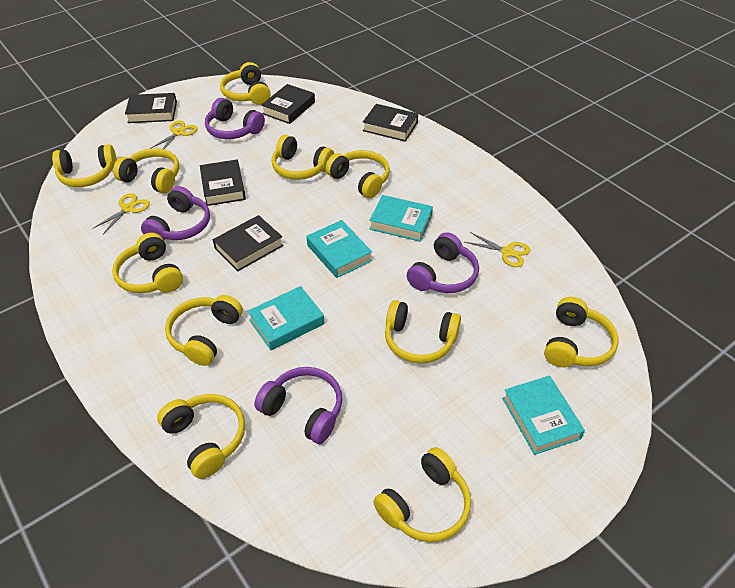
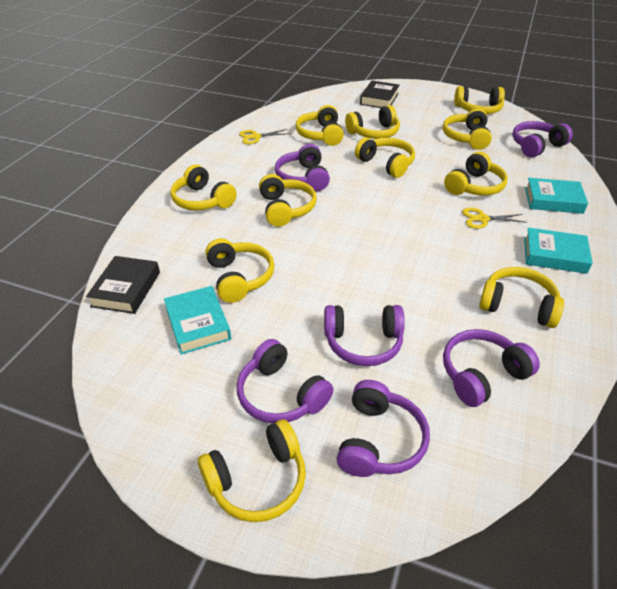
black book: [125,93,177,123] [200,160,246,206] [213,215,284,271] [261,84,315,124] [363,104,418,142] = 5 -> [86,256,160,314] [360,81,399,108] = 2
purple headphones: [141,186,210,240] [205,98,265,139] [254,367,342,444] [407,232,479,293] = 4 -> [237,339,333,424] [275,144,330,191] [324,305,405,366] [337,380,430,477] [443,329,540,407] [512,121,573,158] = 6
turquoise book: [247,286,324,350] [307,220,372,278] [369,195,433,242] [502,376,585,455] = 4 -> [164,286,231,355] [524,228,593,274] [525,178,588,214] = 3
yellow scissors: [92,193,150,234] [150,120,198,149] [465,232,531,267] = 3 -> [239,129,287,144] [462,208,527,229] = 2

